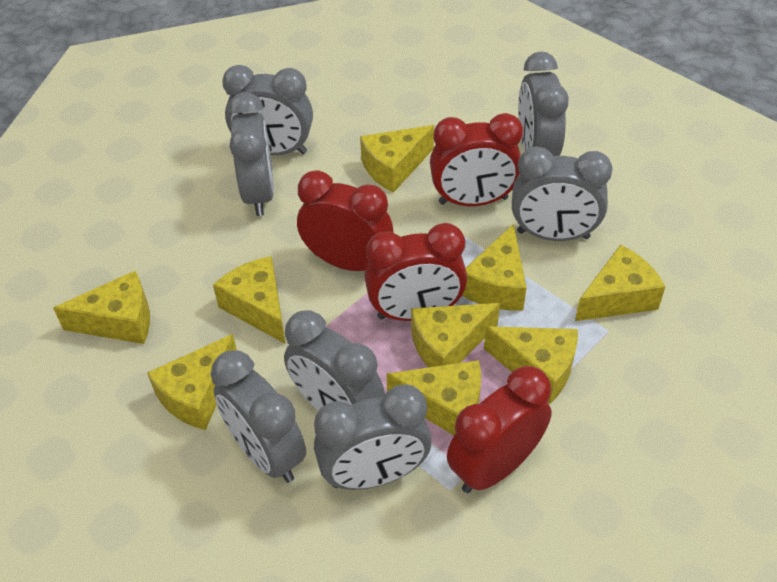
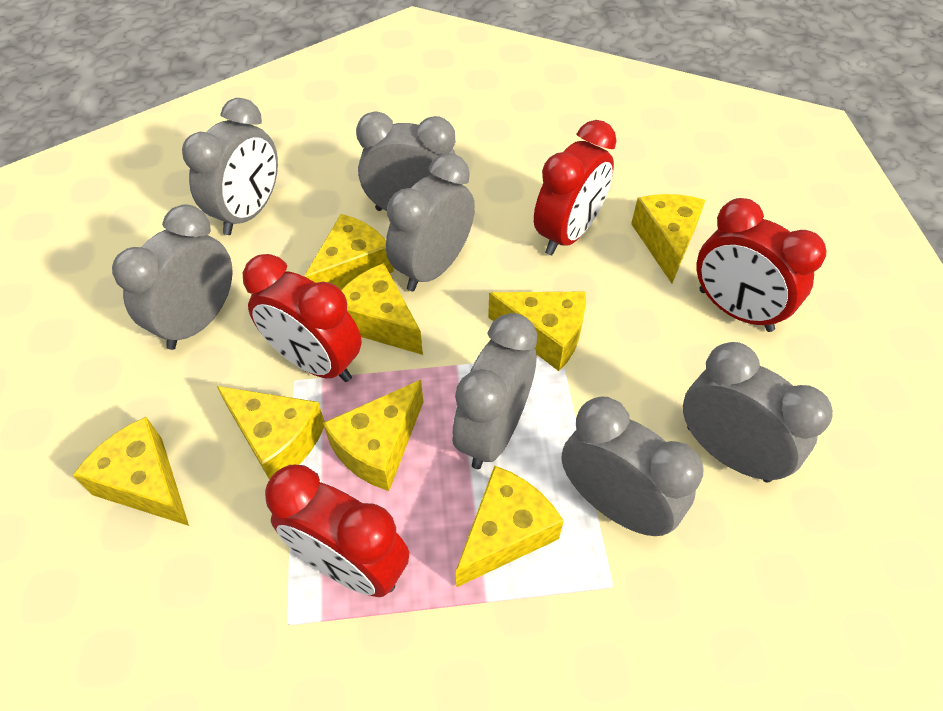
yellow cheese: [53,271,150,344] [147,334,237,430] [213,256,286,344] [360,125,434,193] [386,360,481,435] [411,303,500,367] [462,224,527,310] [484,326,578,404] [575,245,665,321] = 9 -> [73,417,189,526] [217,386,325,480] [304,214,394,290] [323,380,423,491] [341,263,423,355] [456,465,564,587] [488,291,586,371] [631,194,705,284] = 8

